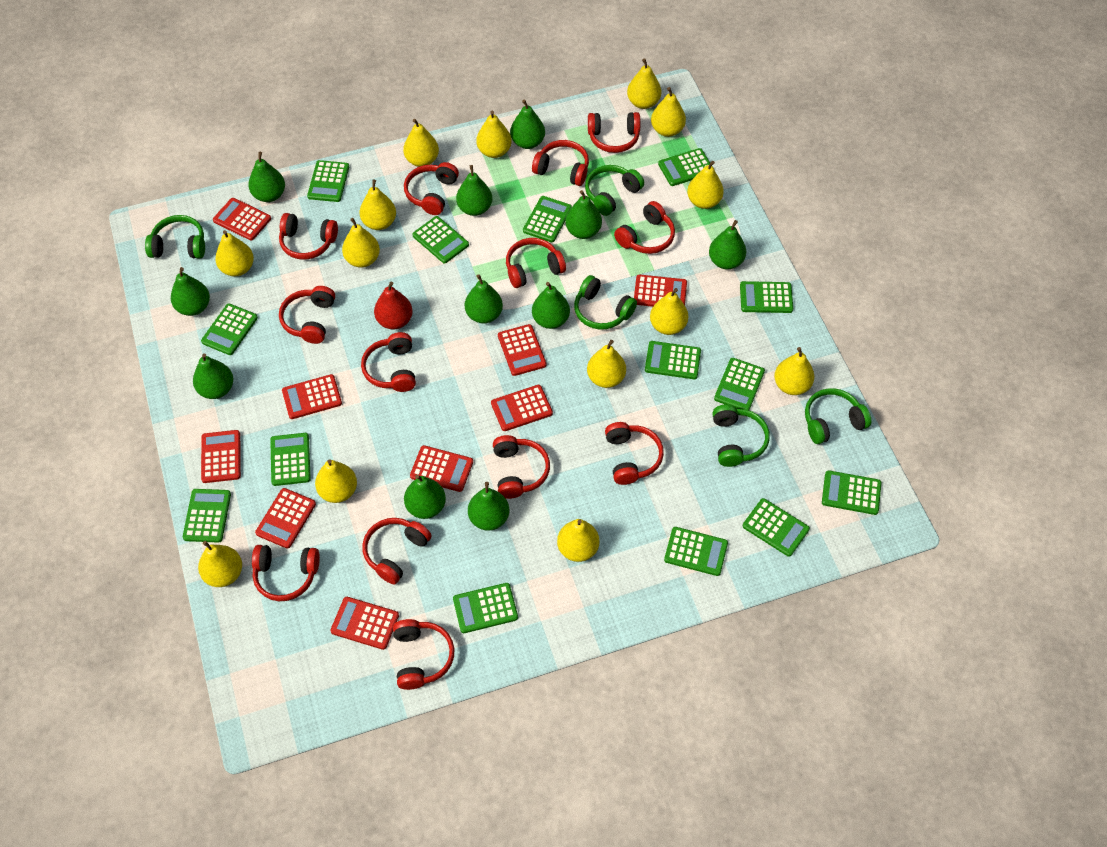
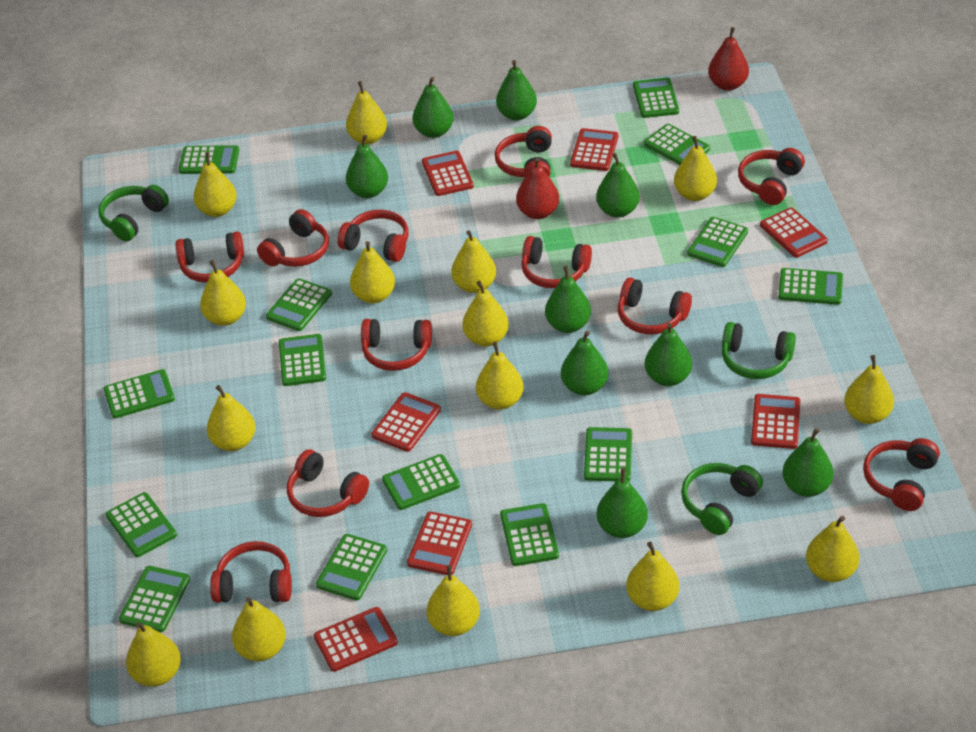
green headphones: [145,215,205,259] [574,275,637,330] [585,165,644,216] [712,404,770,467] [805,388,871,444] = 5 -> [99,185,169,241] [681,463,763,535] [722,322,796,379] = 3
green pear: [171,267,210,316] [193,353,233,399] [248,152,285,202] [404,475,446,519] [456,165,492,216] [465,274,503,324] [468,482,509,531] [510,99,545,149] [532,282,570,329] [565,190,602,239] [709,220,746,270] = 11 -> [346,134,388,198] [412,77,454,138] [496,60,537,120] [545,266,591,333] [561,331,608,396] [596,153,640,218] [597,468,648,538] [645,323,692,386] [782,428,834,497] = 9
red calculator: [201,430,241,483] [213,198,271,240] [255,488,316,549] [282,374,342,419] [330,597,399,650] [410,445,473,492] [491,385,553,431] [498,324,546,376] [634,274,687,307] = 9 -> [314,607,398,672] [371,392,441,452] [407,511,472,575] [422,151,474,196] [570,128,618,171] [751,394,800,449] [760,207,828,258] = 7
red headphones: [252,545,320,601] [279,213,338,260] [279,286,335,344] [361,332,416,392] [363,518,432,584] [393,619,454,690] [404,162,459,215] [493,435,550,499] [506,238,566,288] [532,140,589,186] [588,112,640,153] [605,422,664,485] [614,201,675,254] = 13 -> [176,231,244,283] [210,541,292,603] [257,209,329,267] [287,449,369,517] [337,210,409,262] [361,319,432,371] [495,126,552,177] [521,236,592,288] [618,277,692,334] [738,148,805,205] [863,438,940,511] = 11
red pear: [374,282,413,330] = 1 -> [516,157,559,219] [708,27,749,91] = 2
yellow pear: [198,541,242,587] [215,230,254,277] [315,459,357,503] [342,218,380,268] [359,180,396,230] [403,119,439,167] [476,111,512,158] [557,519,599,562] [587,340,626,388] [627,58,661,109] [650,288,688,335] [651,87,686,137] [687,161,724,209] [774,347,815,395] = 14 -> [126,622,181,687] [194,152,237,217] [200,260,246,326] [207,385,256,451] [232,597,286,661] [346,81,387,145] [350,241,395,304] [427,565,480,636] [451,230,496,293] [462,281,509,347] [476,342,524,410] [626,542,679,611] [674,136,717,201] [806,516,859,582] [844,355,894,424] = 15

